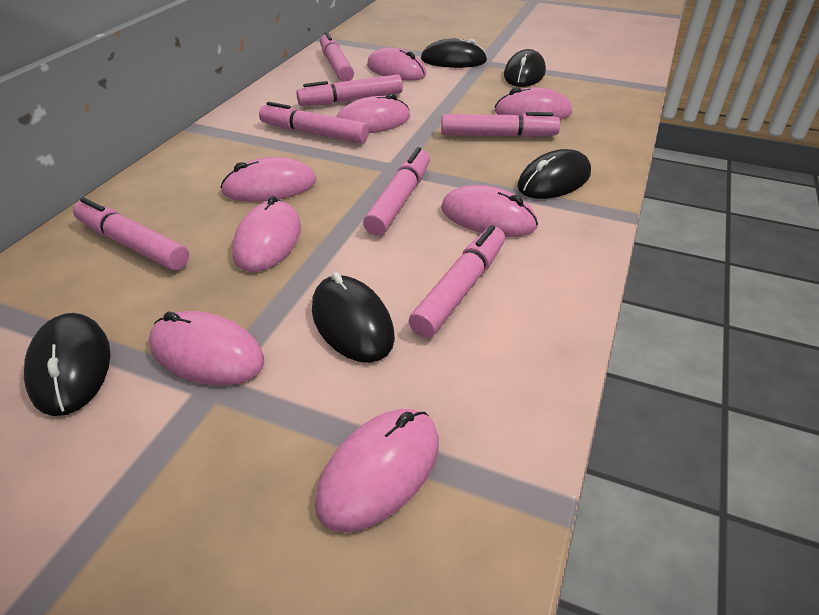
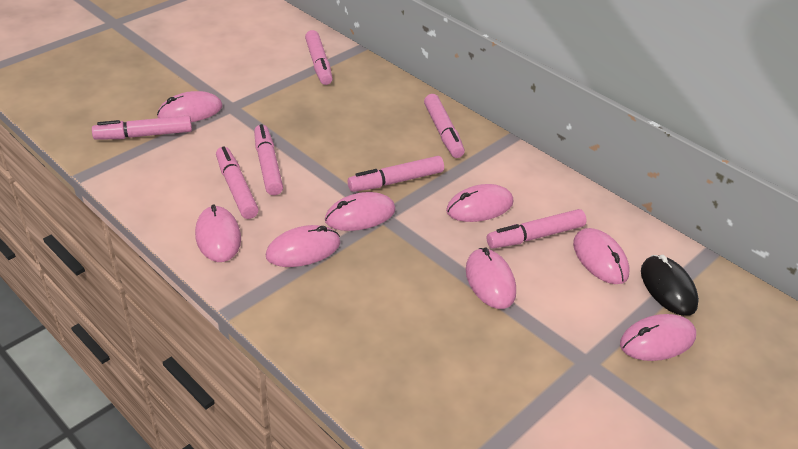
black mouse: [24,313,110,416] [312,272,395,363] [421,39,487,68] [504,49,546,87] [517,149,591,199] = 5 -> [641,255,699,316] = 1

